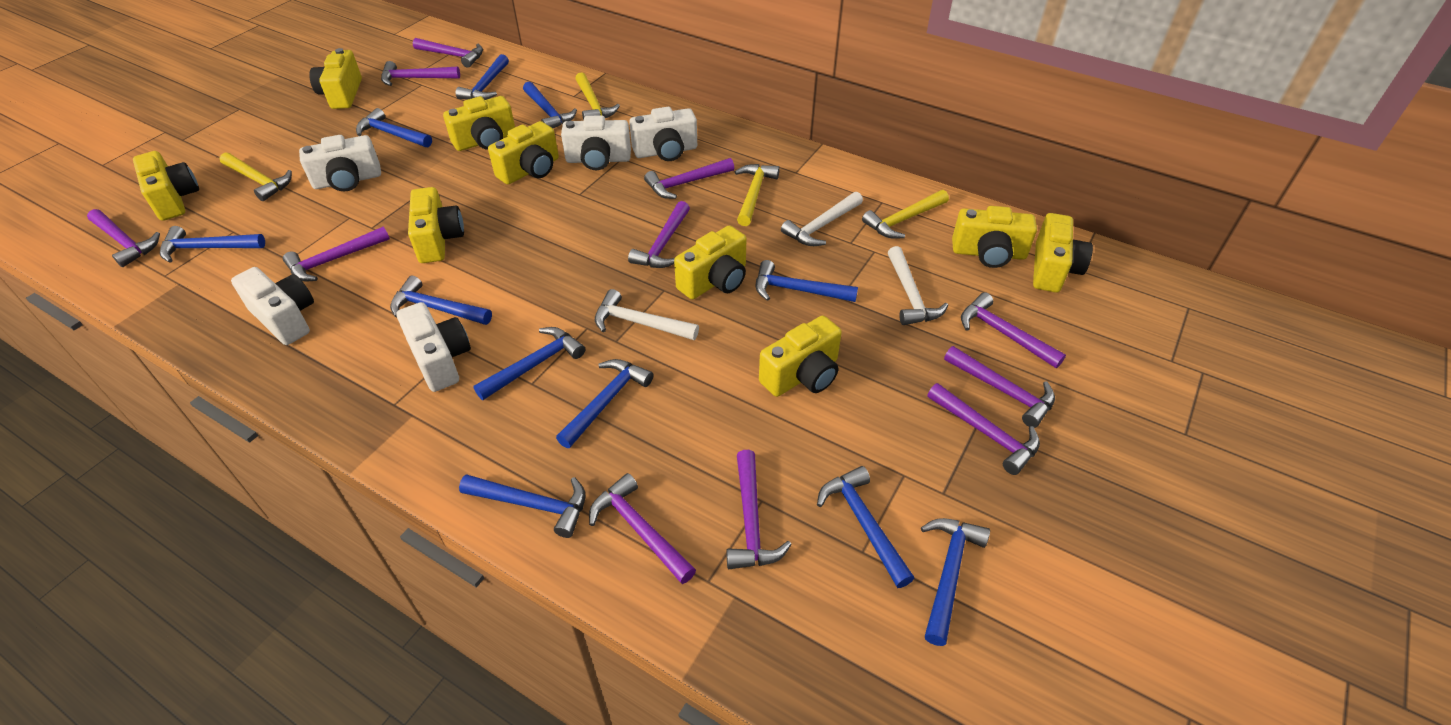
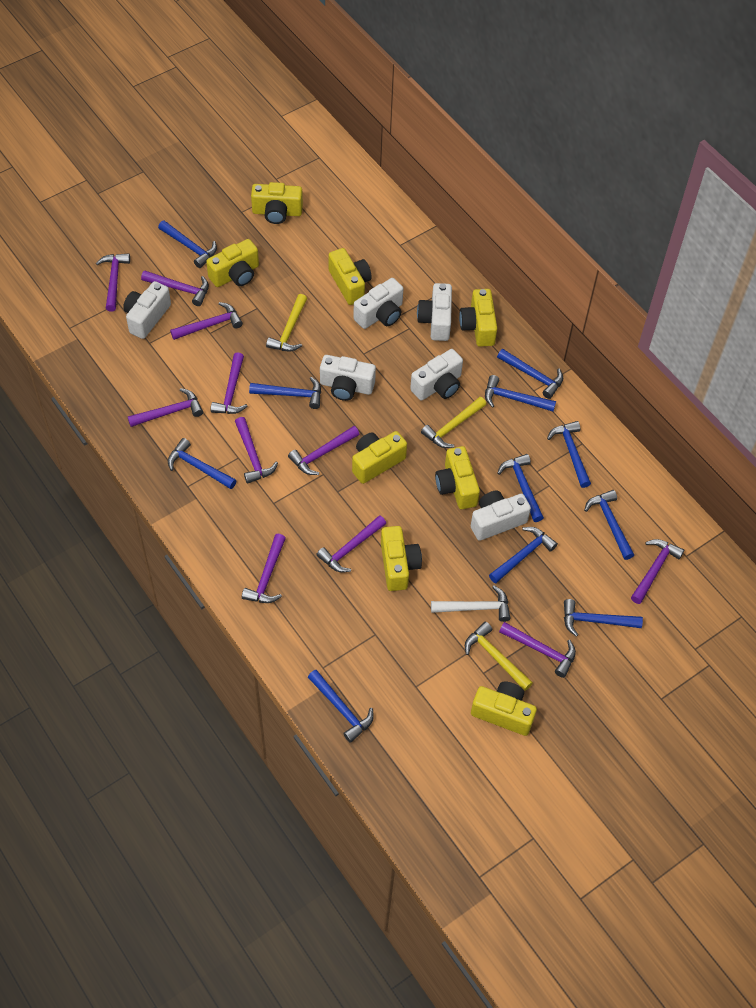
white camera: [231,267,314,345] [299,135,381,191] [397,302,471,392] [561,115,631,170] [629,107,697,161] = 5 -> [123,281,171,339] [320,355,376,401] [353,278,403,329] [410,349,463,401] [417,283,452,341] [471,491,531,541] = 6
white hammer: [595,289,699,340] [781,192,863,246] [888,246,948,325] = 3 -> [431,586,511,622] = 1
yellow camera: [133,151,199,221] [309,48,362,109] [408,187,464,263] [443,96,515,151] [488,121,559,185] [674,225,746,299] [759,315,842,397] [952,206,1037,268] [1033,213,1093,293] = 9 -> [206,239,259,287] [251,182,303,224] [329,248,372,305] [352,431,407,484] [381,526,422,591] [435,446,480,509] [459,289,497,347] [471,681,537,736] = 8
yellow hammer: [220,152,292,201] [575,72,620,120] [735,164,780,226] [862,190,949,239] = 4 -> [266,294,307,351] [421,397,486,448] [465,622,533,691] = 3

